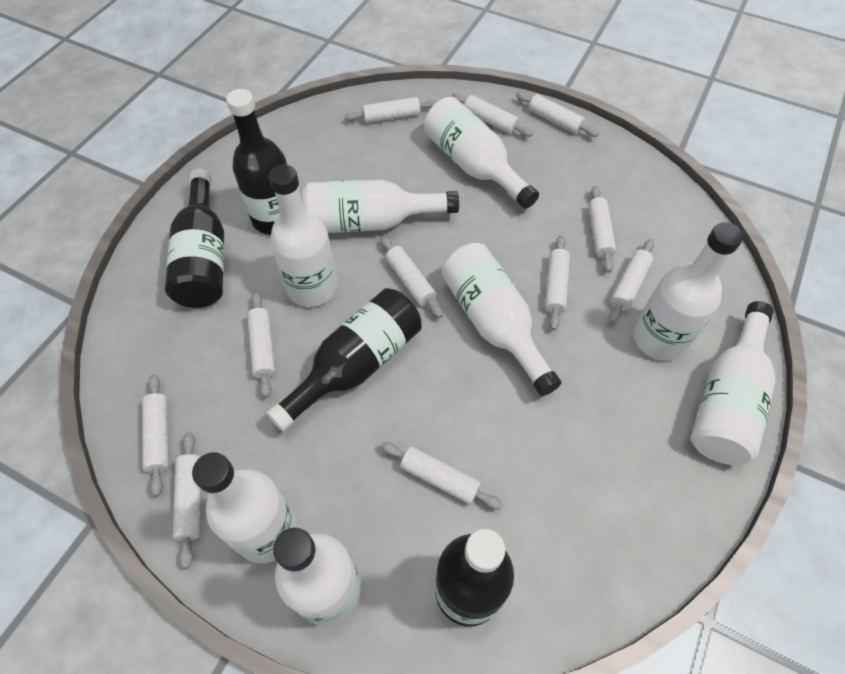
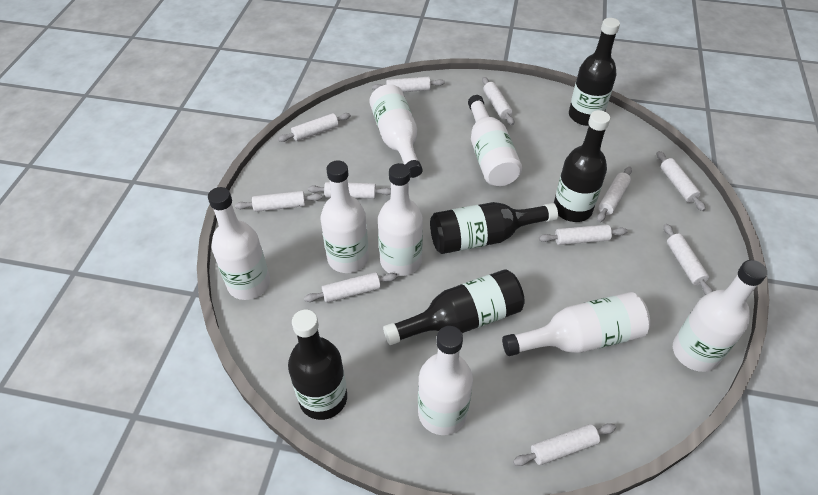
black bottle: [165,169,224,308] [226,89,287,235] [266,288,422,432] [435,529,514,627] = 4 -> [288,310,347,420] [383,269,525,345] [430,202,558,254] [554,110,610,222] [569,18,620,126] = 5

